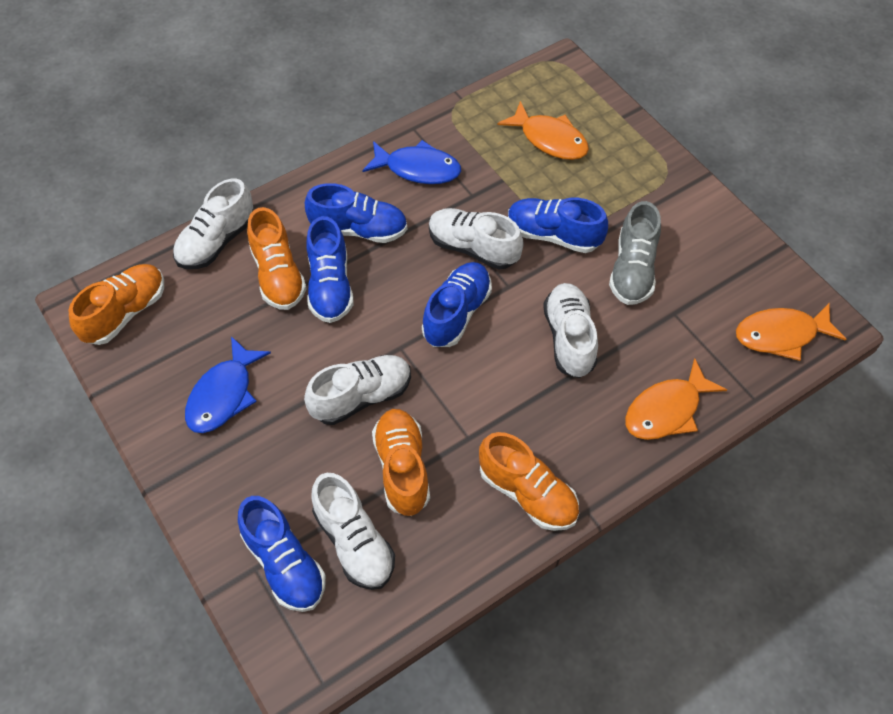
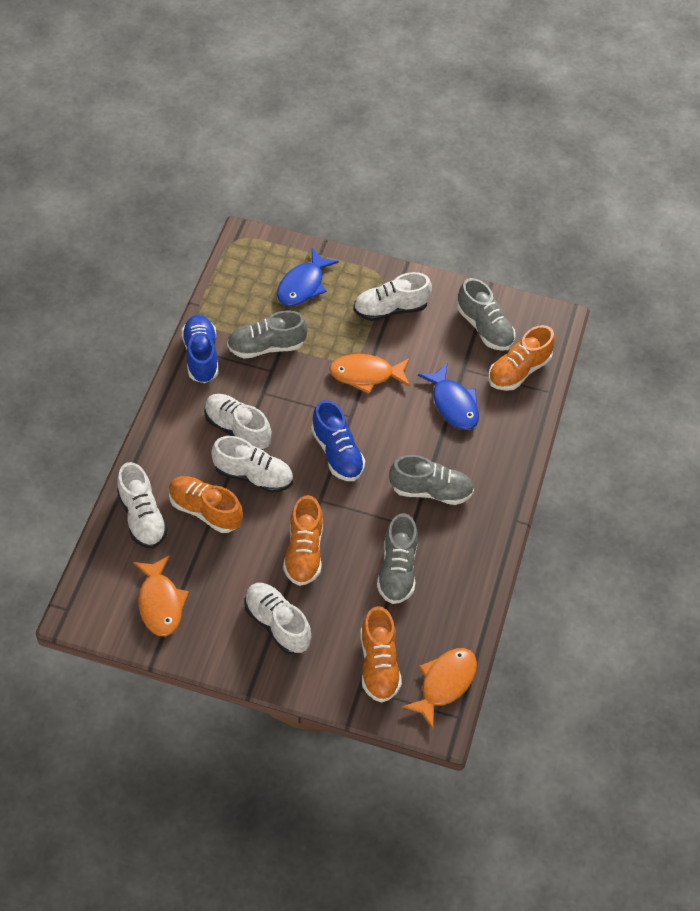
blue shoe: [238,496,326,612] [305,183,407,243] [306,216,354,323] [422,262,492,347] [508,197,608,253] = 5 -> [181,315,219,383] [311,400,365,481] = 2
grey shoe: [609,201,661,305] = 1 -> [227,310,308,359] [377,513,418,604] [389,455,474,505] [457,278,515,351] = 4

